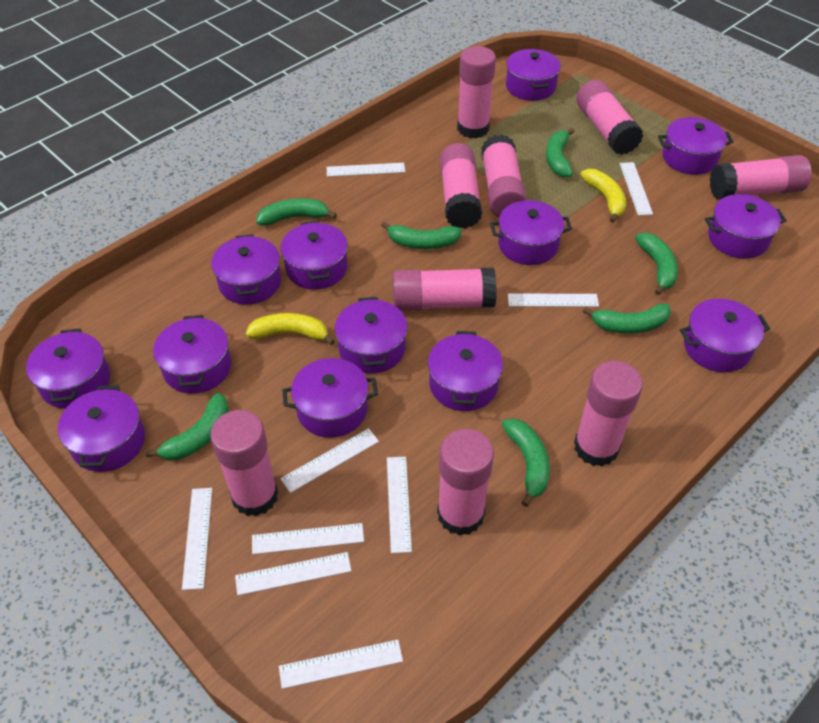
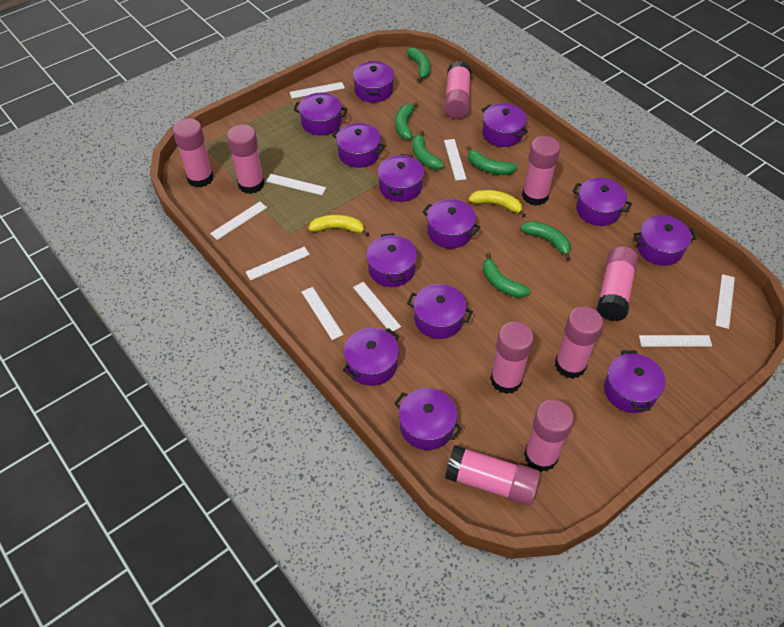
green banana: [146,393,228,460] [256,199,337,226] [381,221,462,249] [501,418,550,507] [546,128,575,178] [583,304,671,334] [635,233,678,295] = 7 -> [395,102,418,140] [406,48,431,82] [412,130,444,170] [467,146,517,175] [483,253,530,298] [520,221,571,260] = 6

